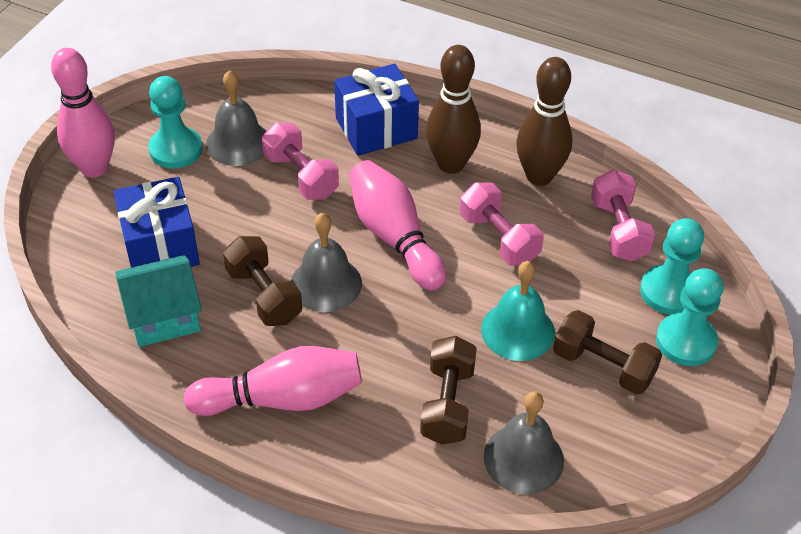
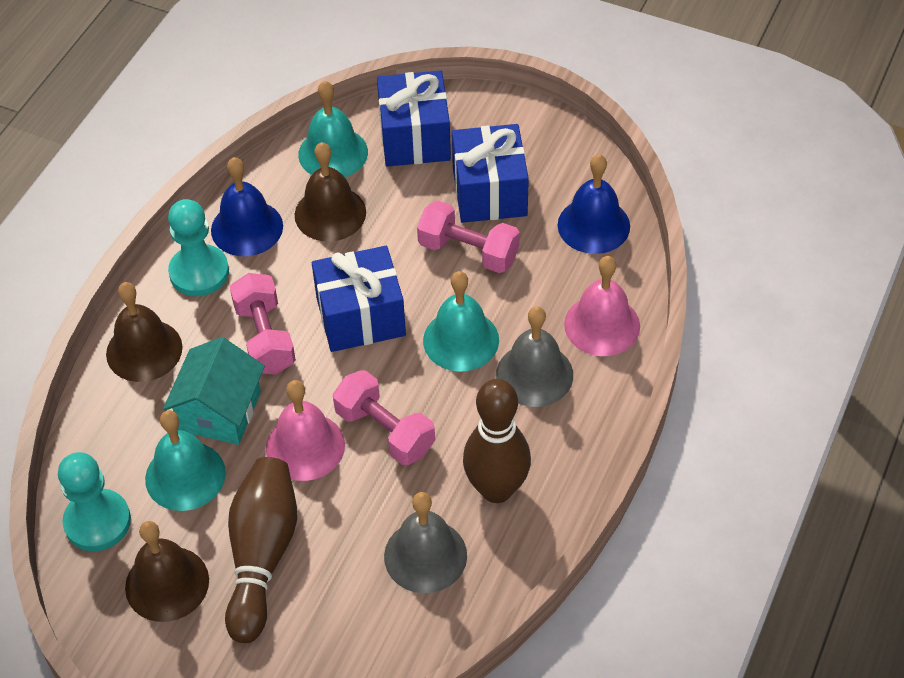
blue bell: none = 0 -> [211,157,283,256] [558,154,630,254] = 2
blue gift: [113,177,200,268] [334,64,419,156] = 2 -> [312,246,406,352] [377,70,451,167] [452,124,529,223] = 3
brown bell: none = 0 -> [106,282,183,382] [125,521,209,622] [295,142,366,242] = 3
brown dumbbell: [223,236,302,326] [420,336,477,444] [553,310,662,395] = 3 -> none = 0
grey bell: [206,70,267,166] [291,213,362,312] [484,392,564,494] = 3 -> [384,492,467,593] [496,306,573,407] = 2
pink bell: none = 0 -> [266,380,345,481] [564,256,640,356] = 2
pink bowling pin: [51,48,115,177] [184,346,362,416] [349,160,447,290] = 3 -> none = 0
turquoise bell: [481,261,555,361] = 1 -> [145,410,226,511] [298,81,368,177] [423,271,499,372] = 3
turquoise pawn: [148,76,203,169] [640,218,704,315] [656,268,723,366] = 3 -> [58,452,131,551] [168,199,229,296] = 2

